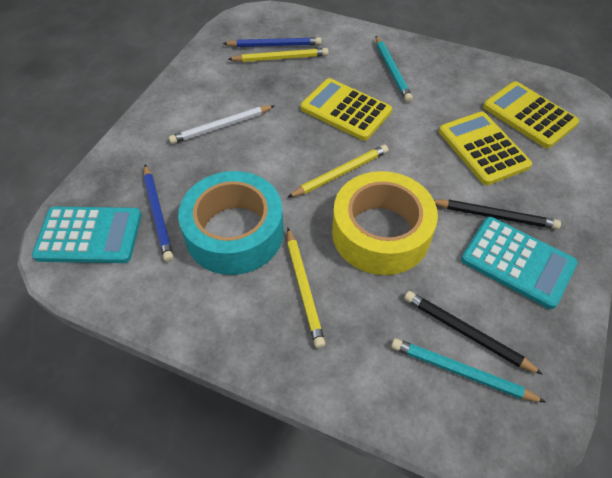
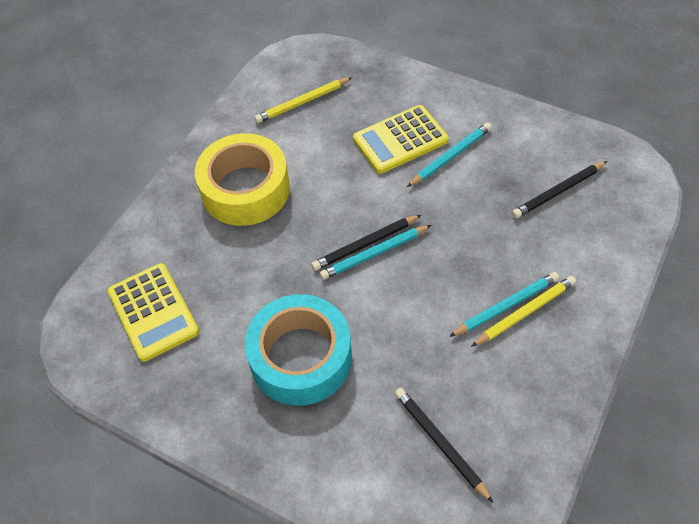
black pencil: [404,291,543,375] [434,200,561,229] = 2 -> [311,215,421,271] [395,388,493,503] [512,161,607,218] = 3
blue pencil: [144,165,174,262] [223,37,321,47] = 2 -> none = 0
turquoise calculator: [32,206,142,263] [461,217,578,309] = 2 -> none = 0
turquoise pencil: [376,36,413,102] [391,338,546,403] = 2 -> [319,225,431,280] [407,123,492,187] [449,272,559,337] = 3
white pencil: [169,105,274,144] = 1 -> none = 0
yellow calculator: [301,78,392,141] [439,112,532,185] [483,81,579,148] = 3 -> [108,263,199,361] [353,105,449,174] = 2
yellow pencil: [228,48,328,62] [287,145,388,198] [287,228,326,348] = 3 -> [254,78,352,123] [471,276,576,347] = 2

